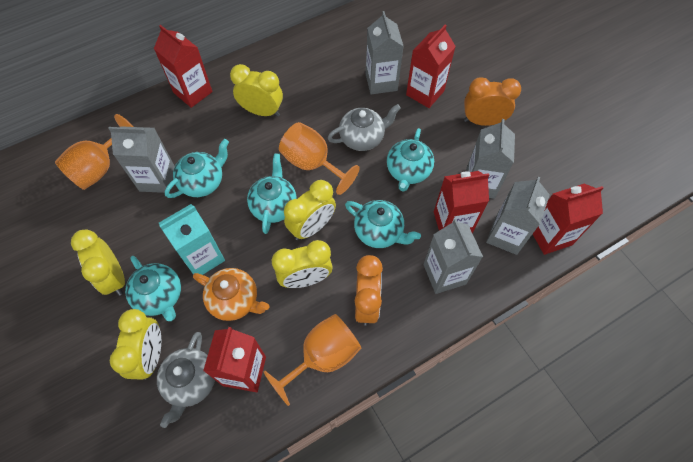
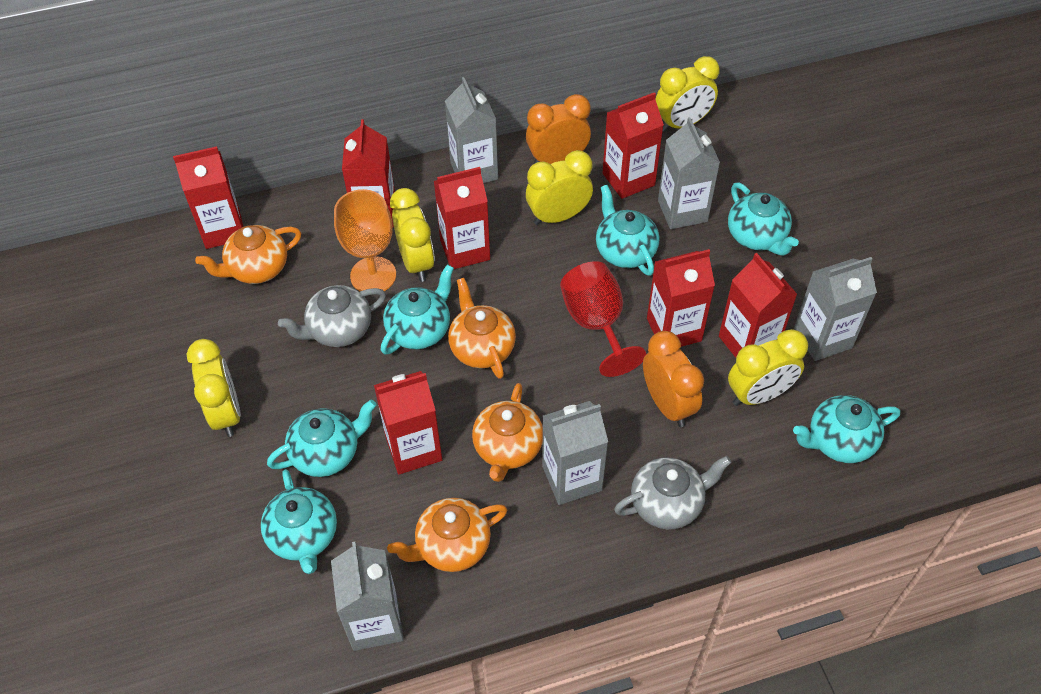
orange goblet: [55,114,133,190] [263,314,361,406] [279,122,360,195] = 3 -> [334,189,396,291] = 1
orange teapot: [193,268,269,321] = 1 -> [195,225,301,284] [387,498,507,572] [448,278,516,379] [472,383,543,482] = 4
red carton: [154,25,212,108] [203,327,266,392] [406,24,456,108] [434,171,489,234] [533,184,603,255] = 5 -> [173,146,243,249] [342,119,395,228] [374,371,442,474] [434,167,490,269] [603,92,664,199] [647,249,715,347] [719,253,797,358] = 7
red goblet: none = 0 -> [560,261,646,377] = 1
turquoise carton: [159,204,225,275] = 1 -> none = 0
turquoise teapot: [125,256,181,321] [165,139,229,198] [247,153,297,234] [345,200,421,248] [387,128,434,192] = 5 -> [261,469,337,574] [267,399,377,477] [381,264,454,355] [596,185,659,276] [728,183,799,256] [793,395,900,463] = 6

